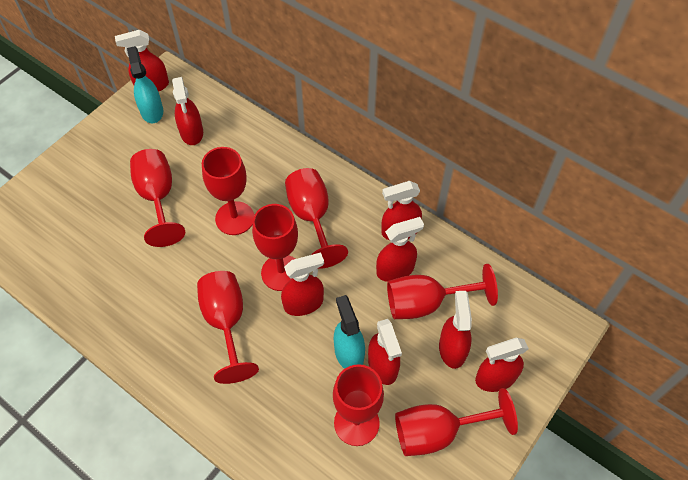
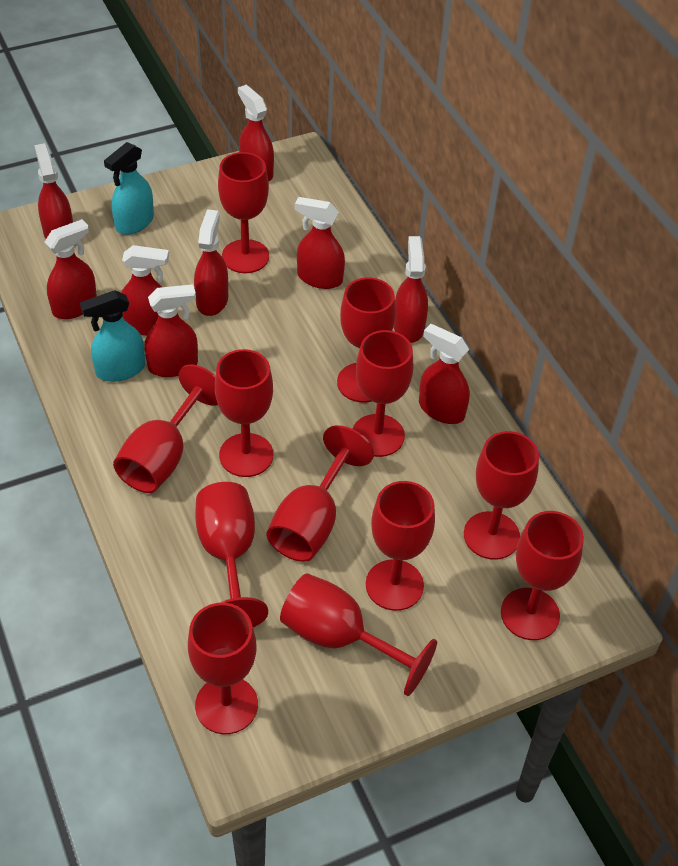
red goblet: [130,149,185,247] [197,271,259,384] [202,147,254,235] [252,204,298,291] [285,168,348,269] [333,364,384,446] [387,264,498,319] [395,388,518,456] = 8 -> [113,364,218,493] [188,603,258,734] [195,482,268,627] [215,349,273,477] [218,152,269,273] [267,425,374,562] [280,573,437,696] [337,277,396,403] [353,330,413,457] [366,481,435,611] [464,431,539,560] [501,511,584,640] = 12
red spray bottle: [115,30,169,92] [172,77,203,145] [281,252,324,316] [368,319,402,385] [376,217,424,282] [381,181,422,240] [439,291,472,369] [475,338,529,392] = 8 -> [34,143,73,239] [45,219,97,319] [121,245,169,336] [145,284,198,377] [194,209,228,316] [238,85,274,182] [295,197,345,289] [394,236,428,343] [419,324,470,424] = 9

